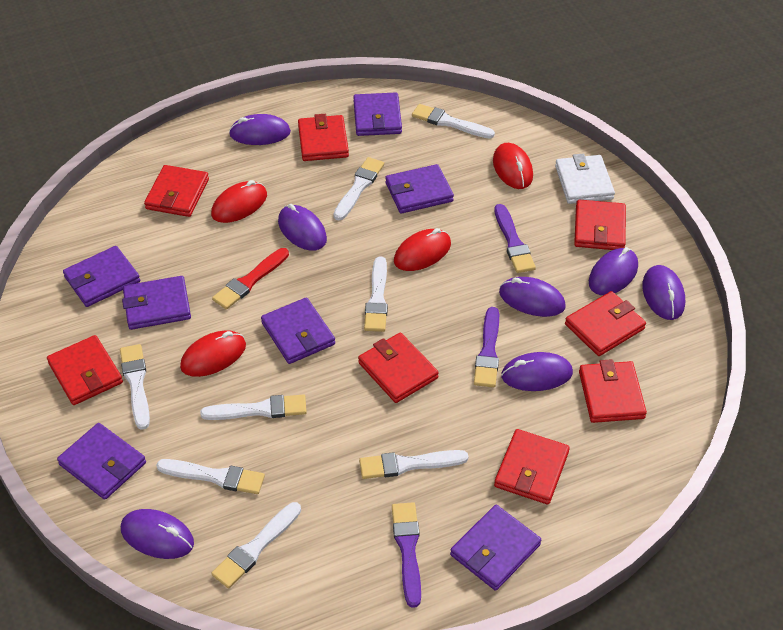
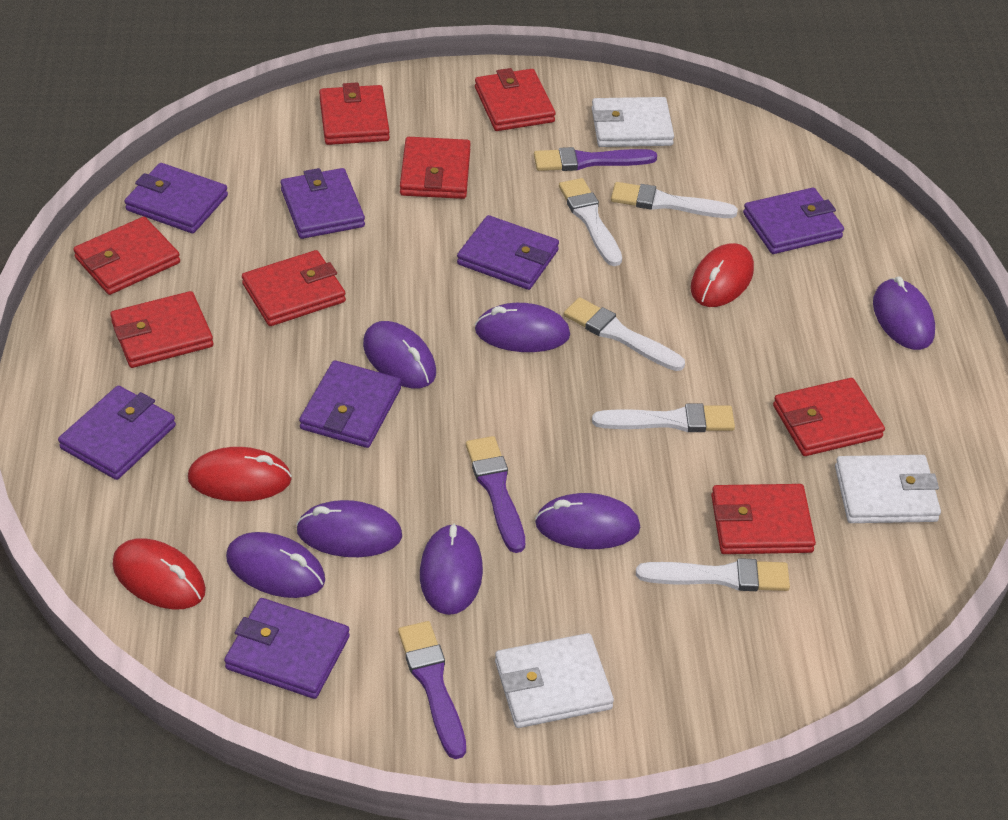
red brush: [212,248,289,309] = 1 -> none = 0
red mouse: [180,330,246,377] [211,180,267,223] [394,228,451,271] [493,143,533,189] = 4 -> [113,538,206,610] [188,447,292,502] [691,243,754,307] = 3
white brush: [120,344,150,430] [156,459,265,494] [200,395,307,420] [211,502,301,588] [333,157,384,221] [359,450,468,479] [364,257,388,332] [412,104,495,139] = 8 -> [559,178,622,266] [564,297,685,371] [592,404,735,432] [611,182,738,218] [636,558,790,591] = 5
white wallet: [555,154,615,204] = 1 -> [495,633,614,728] [592,97,674,147] [835,455,941,523] = 3

